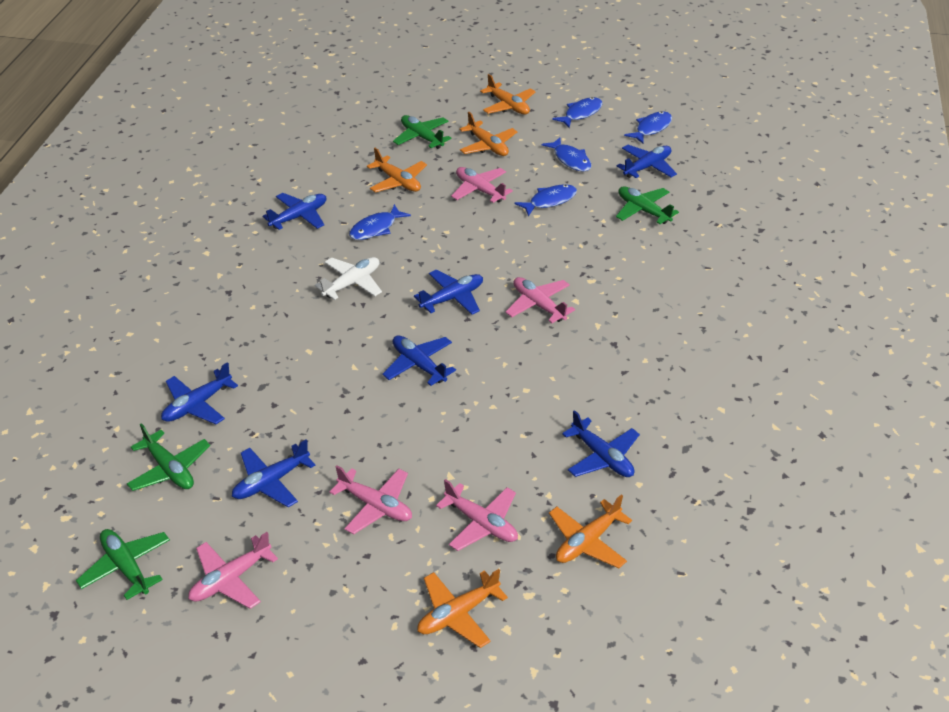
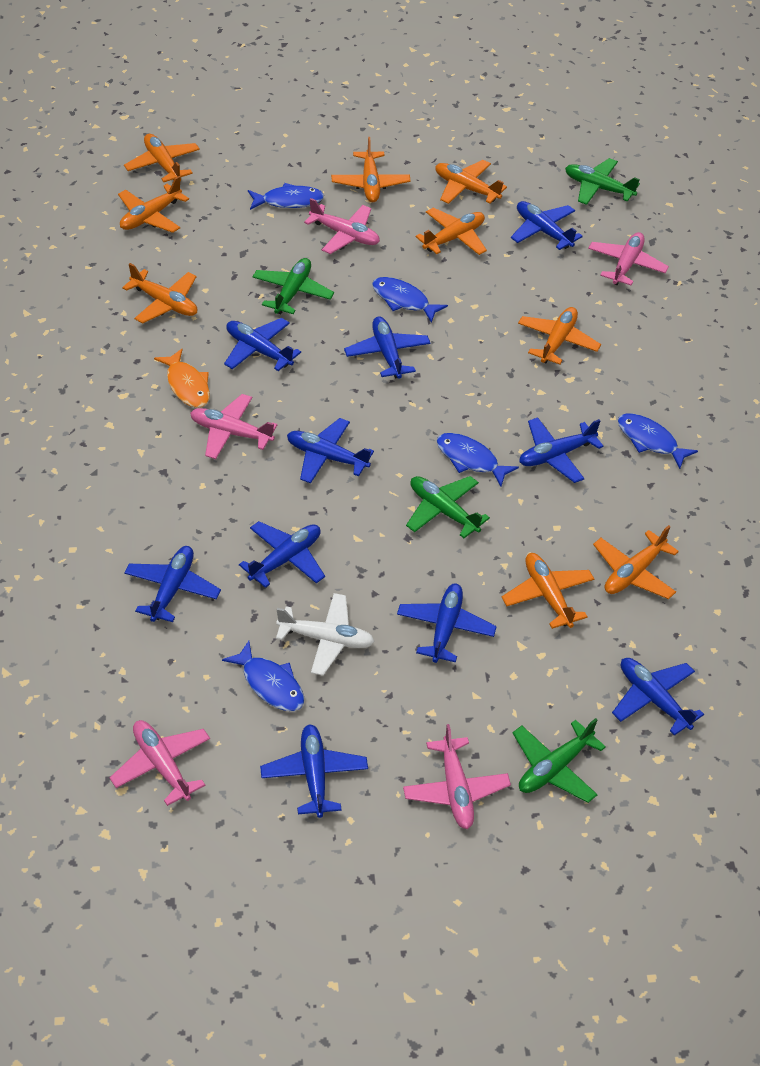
blue plane: [161,362,238,424] [232,439,315,507] [263,193,326,230] [382,336,456,386] [414,270,483,315] [562,410,640,477] [617,145,677,178] = 7 -> [124,546,221,622] [224,318,301,371] [239,521,325,588] [260,724,368,818] [287,418,374,483] [344,316,430,379] [397,584,497,663] [511,201,583,250] [519,417,604,483] [612,658,704,736] = 10
orange fish: none = 0 -> [154,349,210,408] = 1
orange plane: [367,148,427,193] [417,569,508,648] [459,112,517,156] [480,74,536,115] [549,494,632,568] = 5 -> [118,176,189,233] [122,263,197,323] [124,134,200,182] [331,137,411,202] [415,208,487,255] [435,160,507,204] [502,553,594,629] [518,307,601,365] [593,525,679,599] = 9

